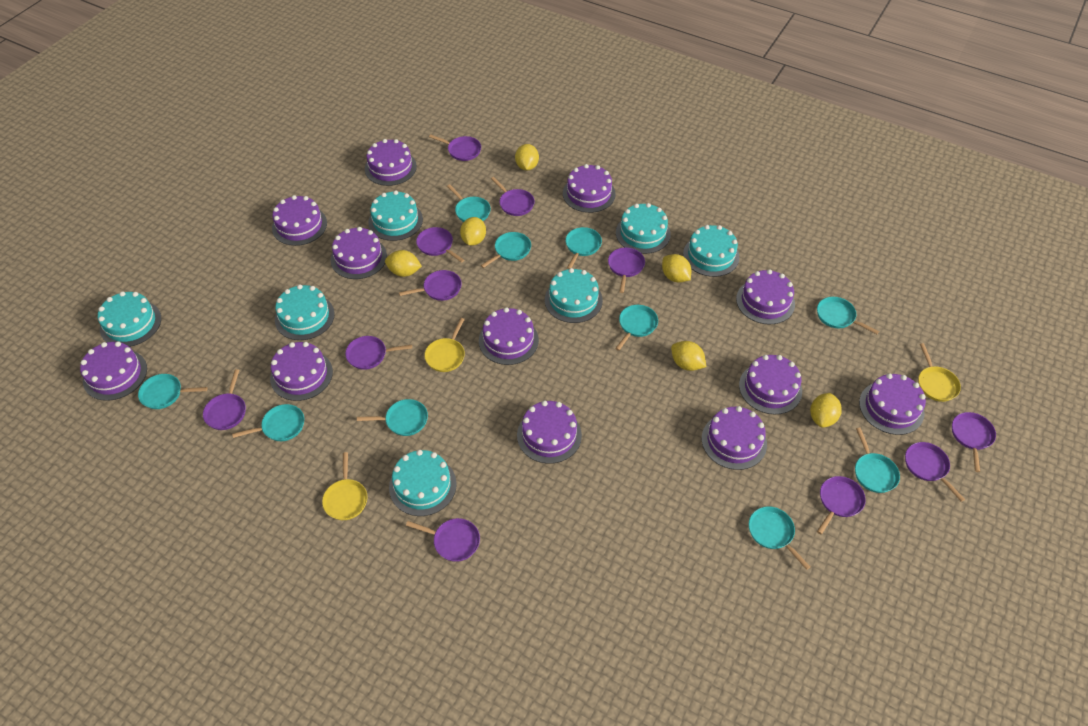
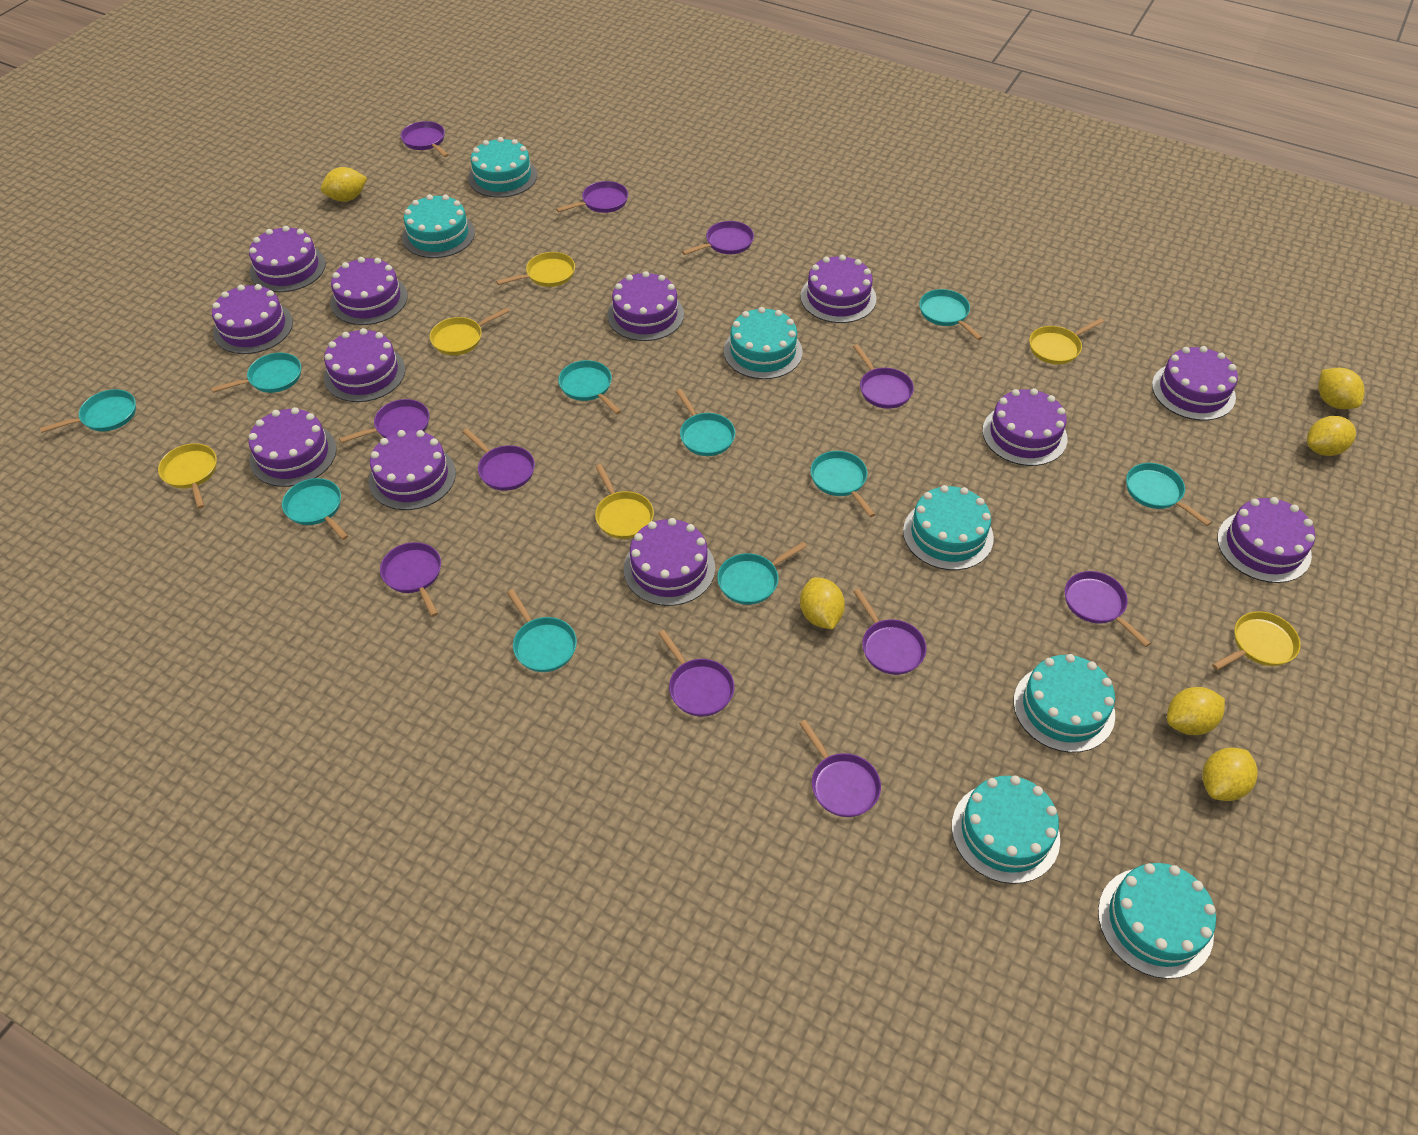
yellow pan: [322,452,367,520] [424,318,465,372] [918,343,961,402] = 3 -> [158,443,217,509] [430,307,510,355] [496,252,575,287] [595,464,654,539] [1029,318,1104,365] [1212,611,1301,670] = 6

